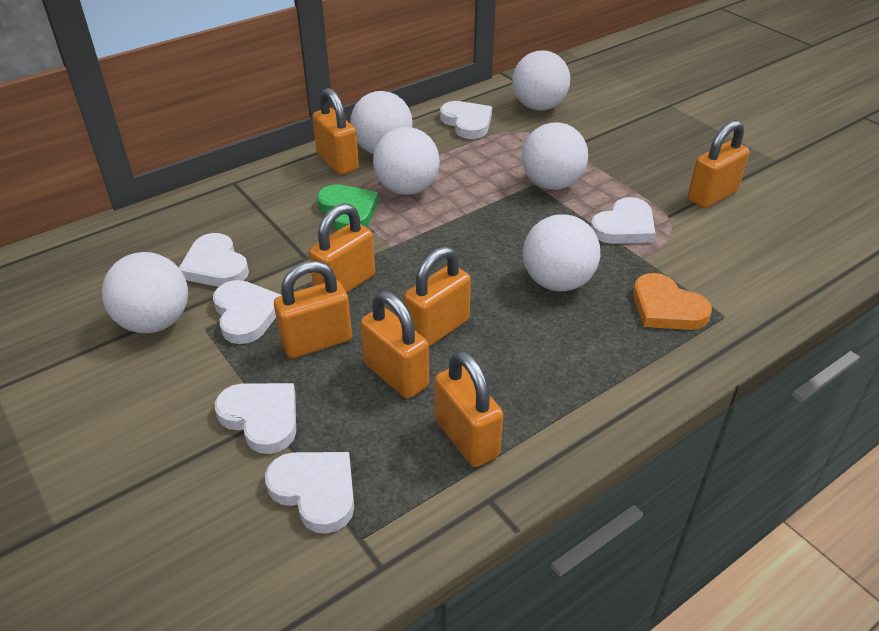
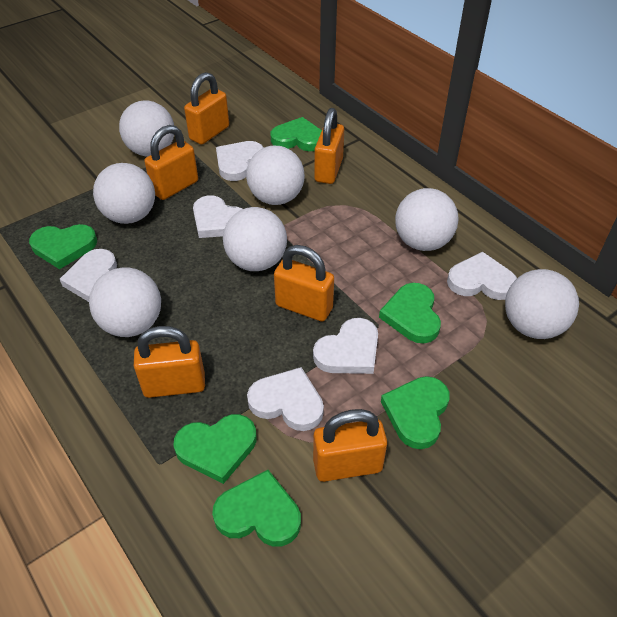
green heart: [317,184,379,230] = 1 -> [29,224,97,269] [173,414,257,484] [212,470,301,547] [271,117,322,151] [379,283,441,344] [381,376,450,449] = 6
orange heart: [633,273,712,330] = 1 -> none = 0
orange padlock: [274,261,352,358] [309,203,375,293] [312,88,359,175] [360,291,429,399] [404,246,471,347] [435,350,503,467] [688,120,749,208] = 7 -> [134,326,205,398] [144,125,198,200] [184,72,229,145] [274,245,334,322] [313,409,387,482] [314,108,344,184] = 6
white ball: [102,252,188,333] [350,91,413,154] [373,127,440,195] [512,50,570,110] [521,122,588,190] [523,214,600,291] = 6 -> [89,267,161,337] [93,163,155,224] [119,101,174,156] [223,207,287,271] [246,146,305,205] [395,188,459,251] [505,269,579,339] = 7

